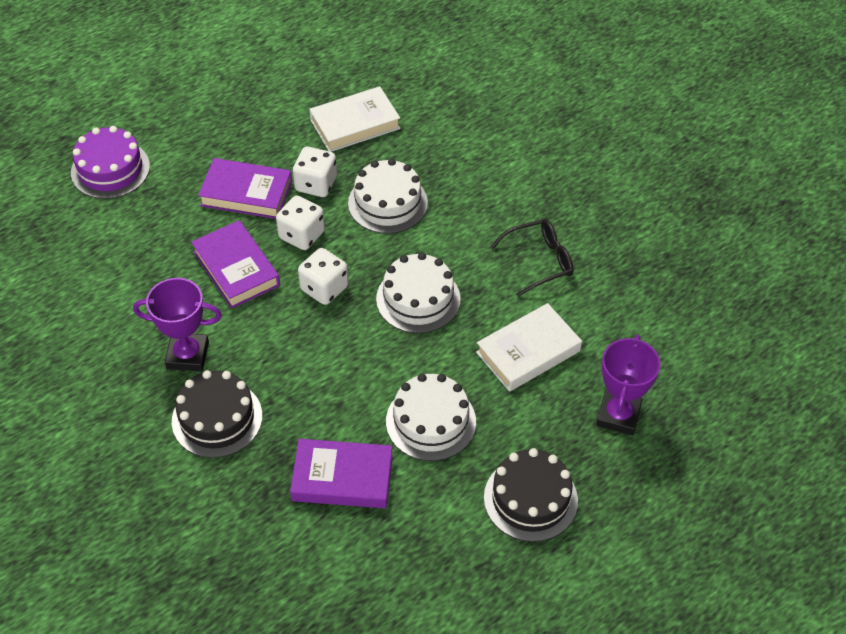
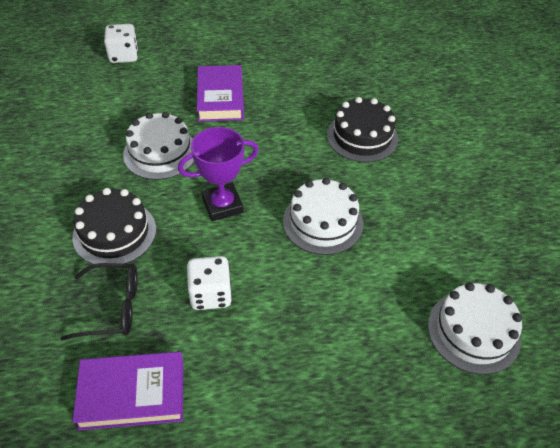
purple book: [191,220,280,309] [198,158,292,219] [290,439,393,508] = 3 -> [72,352,183,431] [197,65,244,122] = 2
purple cake: [71,126,150,199] = 1 -> none = 0
purple trophy: [133,278,222,372] [596,335,661,435] = 2 -> [178,127,259,222] = 1
white book: [309,86,400,152] [476,303,582,392] = 2 -> none = 0
white dice: [276,195,325,250] [293,147,337,197] [298,248,348,305] = 3 -> [104,24,138,63] [187,256,232,310] = 2

